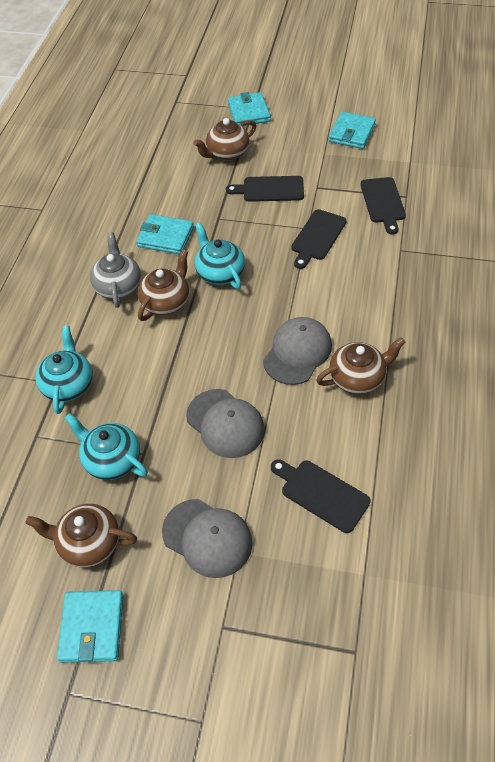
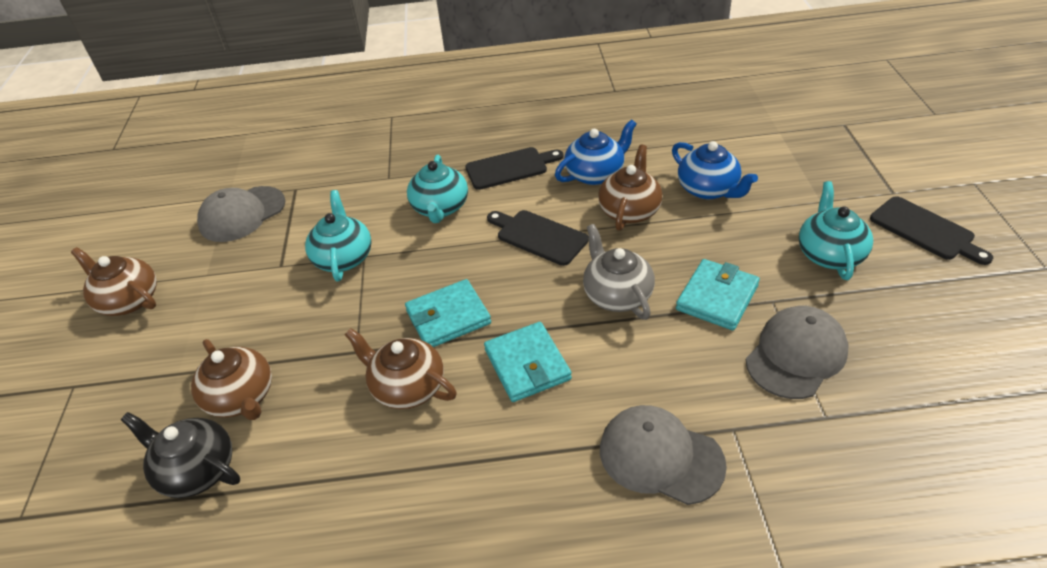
black cutting board: [226,176,304,202] [271,459,371,533] [291,209,347,269] [361,177,406,235] = 4 -> [465,147,564,190] [487,210,589,266] [870,196,993,265] = 3
black teapot: none = 0 -> [121,412,240,498] = 1
blue teapot: none = 0 -> [555,120,637,185] [672,141,758,199] = 2
turquoise wallet: [57,590,123,662] [136,214,194,254] [228,92,271,126] [328,112,376,149] = 4 -> [405,279,491,347] [484,322,572,402] [676,259,760,330] = 3

